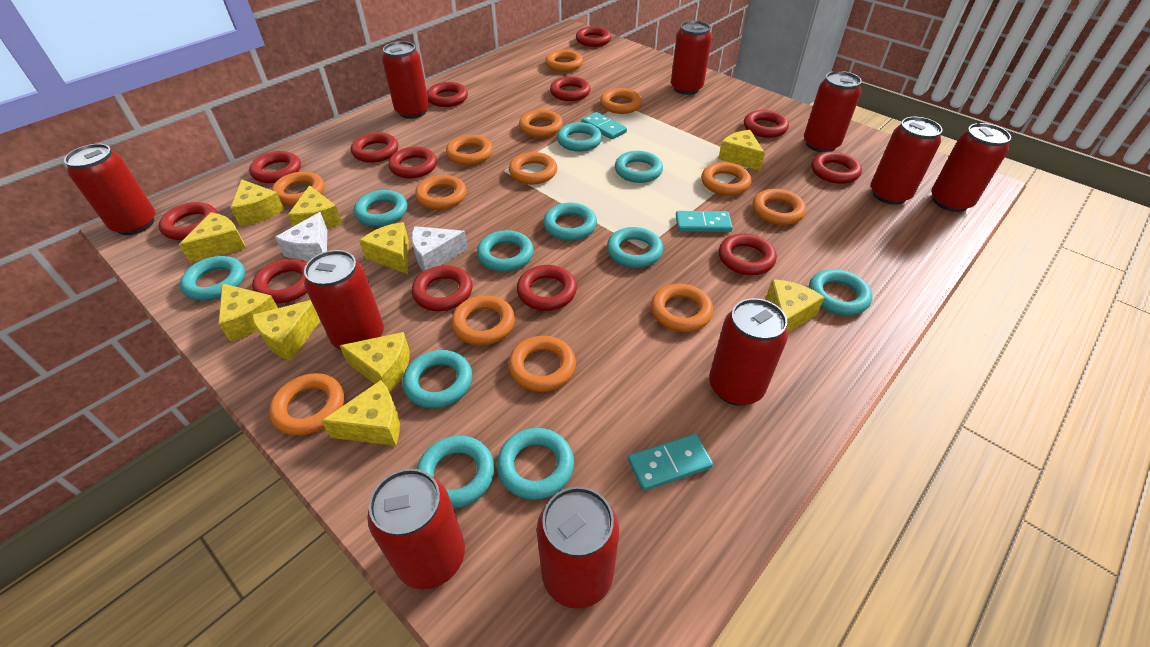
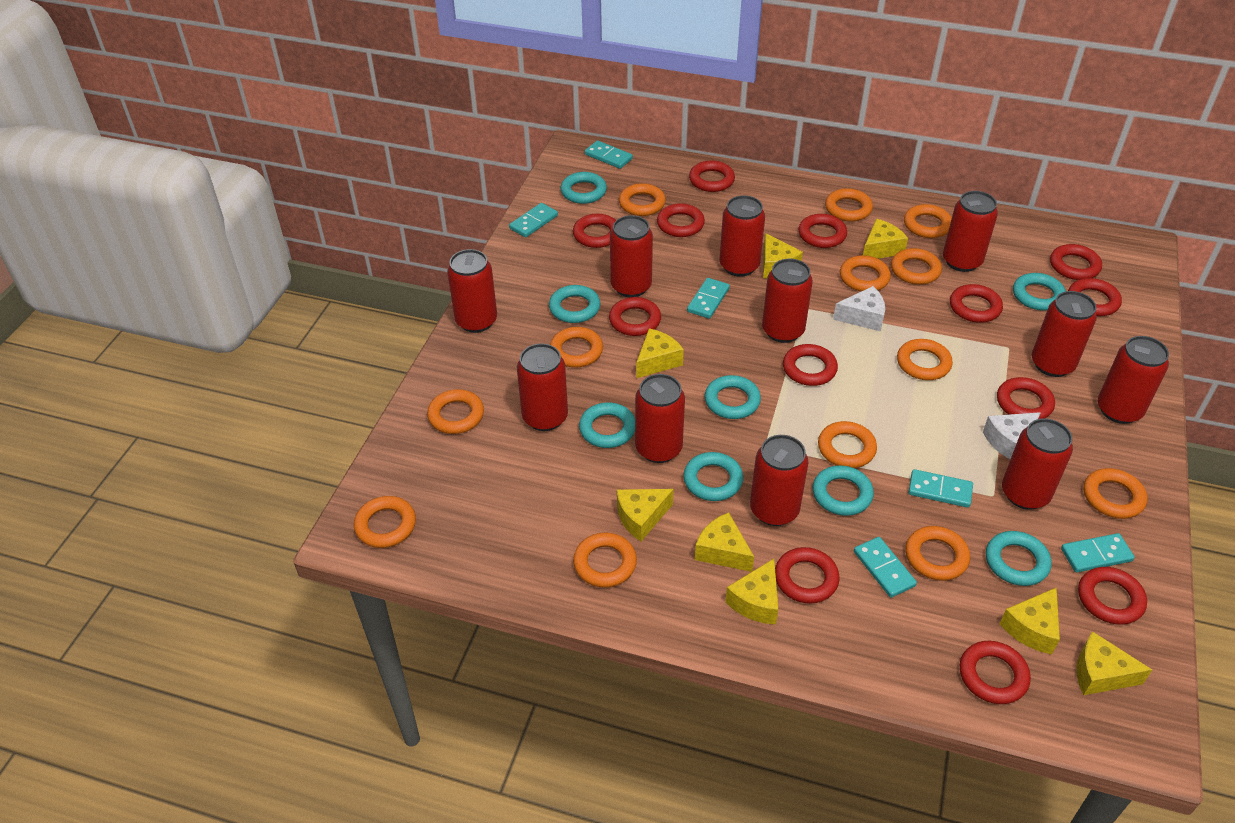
red can: [64,144,156,235] [304,250,384,350] [367,469,465,590] [382,41,429,119] [537,486,619,609] [671,21,712,95] [709,298,788,406] [804,71,862,153] [871,117,943,205] [931,123,1011,212] = 10 -> [447,249,497,333] [517,343,568,431] [610,215,653,297] [635,374,685,463] [720,195,765,277] [750,435,808,526] [762,259,813,343] [943,191,998,272] [1002,418,1073,510] [1032,291,1097,377] [1098,336,1169,424] = 11
turquoise domino: [582,112,627,140] [628,434,713,491] [676,211,733,232] = 3 -> [509,203,558,237] [585,141,633,169] [687,278,730,319] [854,537,917,598] [908,469,973,508] [1061,533,1135,572] = 6
turquoise ring: [180,256,245,301] [354,190,407,227] [402,350,472,408] [417,436,495,509] [477,230,534,272] [497,428,574,500] [543,203,597,241] [557,122,602,152] [607,227,663,268] [615,151,663,183] [809,269,872,315] = 11 -> [549,285,600,323] [561,172,607,204] [579,402,635,448] [683,452,743,501] [705,375,761,419] [813,465,874,516] [986,531,1051,586] [1013,273,1066,311] = 8
yellow cheese: [179,212,246,263] [218,283,278,342] [231,179,285,226] [252,300,320,360] [288,185,342,229] [321,380,400,446] [339,332,410,392] [359,222,409,274] [718,130,765,171] [766,279,825,332] = 10 -> [617,489,674,541] [636,328,684,378] [695,512,754,572] [725,559,778,624] [763,233,803,278] [863,219,908,259] [1000,587,1060,654] [1077,631,1152,695] = 8

